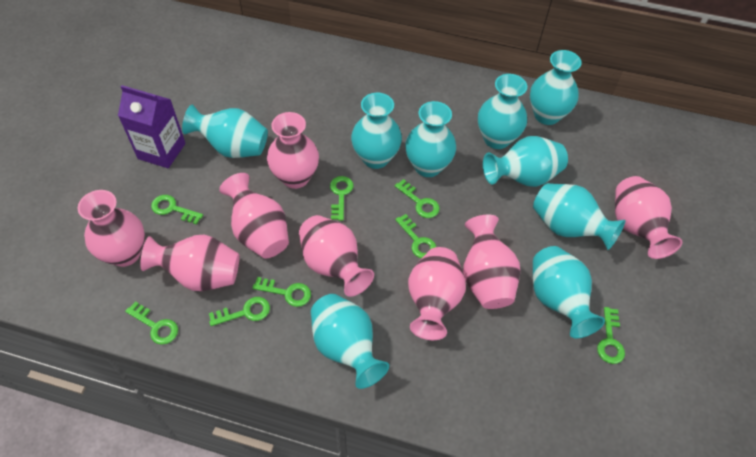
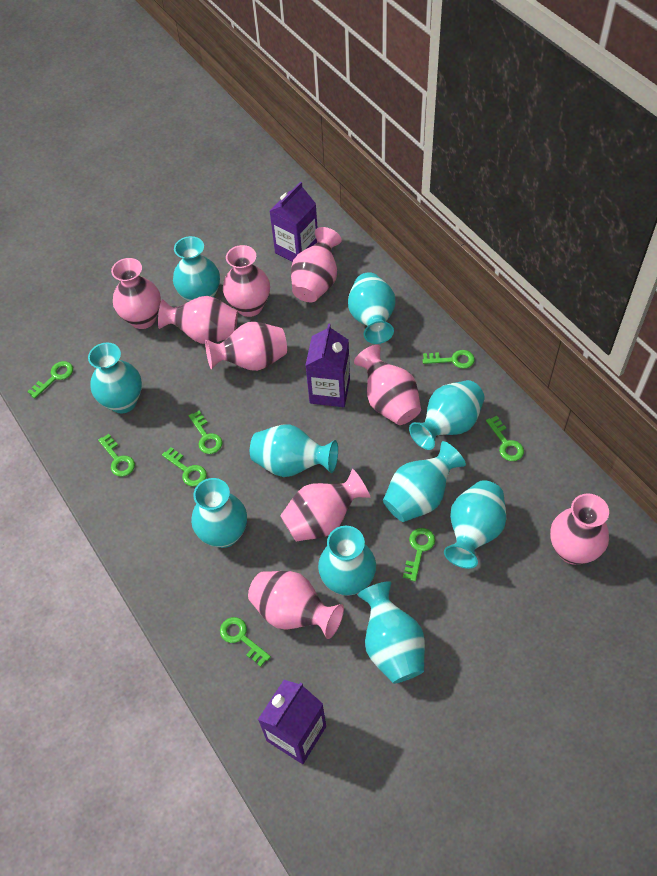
pink vase: [78,190,145,267] [140,235,240,291] [219,173,289,258] [267,112,319,189] [299,215,374,297] [408,247,466,340] [463,215,520,309] [615,176,682,259] = 8 -> [111,258,161,329] [158,296,238,344] [205,322,287,371] [223,245,270,317] [248,571,344,639] [280,469,371,542] [291,227,342,302] [354,345,421,425] [550,494,609,565] = 9
purple carton: [118,85,186,168] = 1 -> [258,680,326,764] [270,182,318,262] [305,323,350,407] = 3
turquoise vase: [182,104,268,158] [311,294,389,389] [351,93,402,169] [405,101,456,177] [478,74,527,149] [483,136,568,187] [530,50,582,125] [533,183,625,250] [533,246,605,338] = 9 -> [88,343,142,413] [173,236,220,302] [191,478,247,548] [250,424,338,477] [318,526,376,596] [348,272,396,344] [357,581,425,684] [383,441,466,522] [409,380,485,450] [444,480,506,569] = 10

